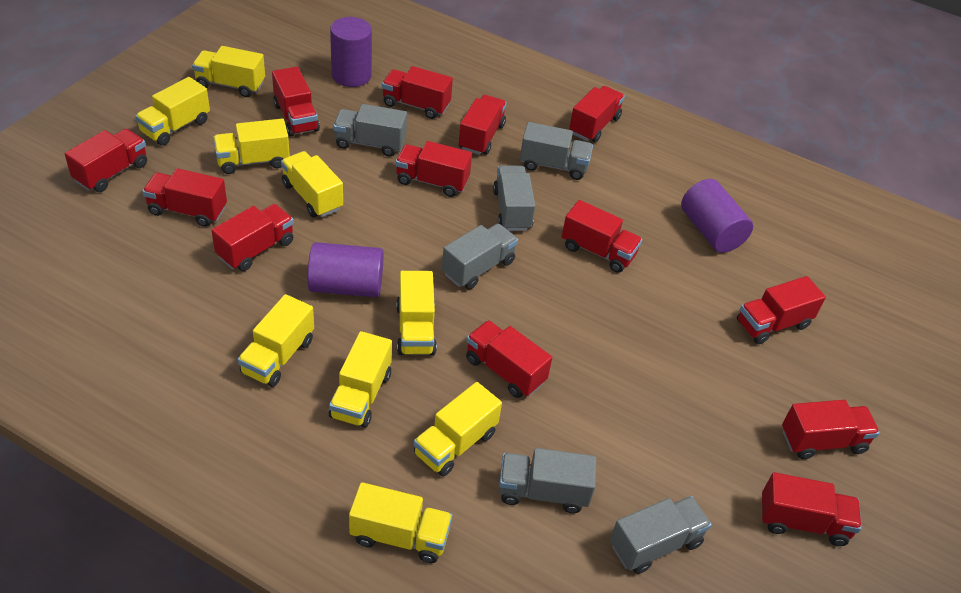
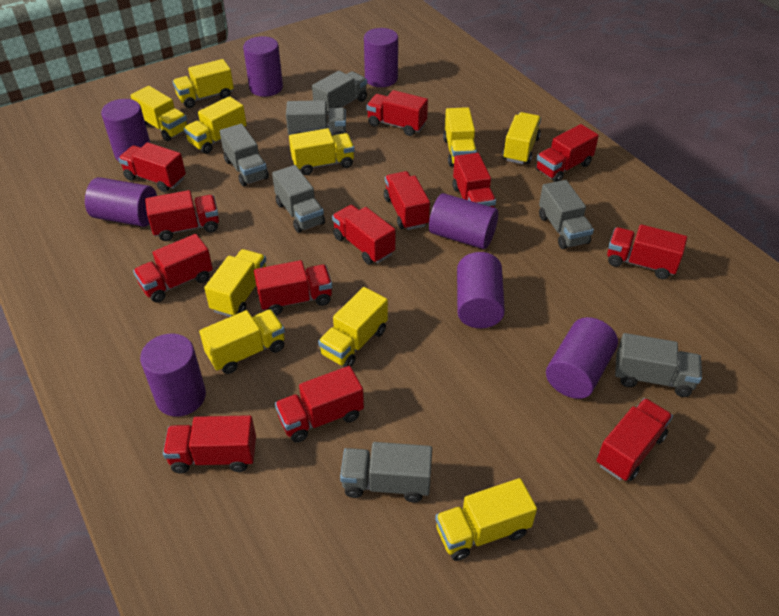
grey truck: [333,104,407,157] [442,224,518,289] [493,166,535,231] [499,448,596,513] [520,122,593,180] [610,496,712,574] = 6 -> [220,124,269,186] [272,165,325,233] [286,100,346,136] [312,71,367,116] [340,442,432,503] [539,180,594,249] [615,333,702,397] = 7
purple cylinder: [308,242,384,297] [330,17,372,87] [681,179,753,253] = 3 -> [85,177,157,227] [101,99,150,161] [140,334,206,417] [243,36,283,97] [364,28,398,87] [429,193,498,249] [457,252,505,328] [546,317,618,399] = 8
yellow truck: [135,77,210,146] [192,46,265,97] [213,119,290,174] [238,294,314,387] [281,151,343,217] [329,331,392,428] [349,482,452,563] [396,271,437,355] [414,382,502,477] = 9 -> [131,86,188,141] [173,59,234,108] [184,96,247,154] [199,309,285,374] [204,249,266,317] [289,128,355,175] [318,287,388,367] [435,478,537,561] [443,107,477,167] [503,112,541,164] = 10

